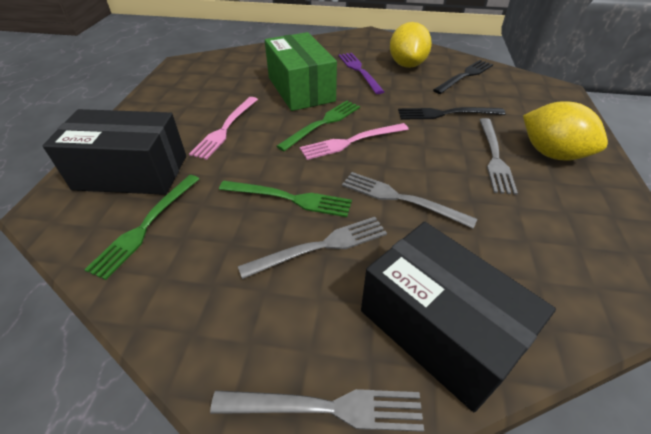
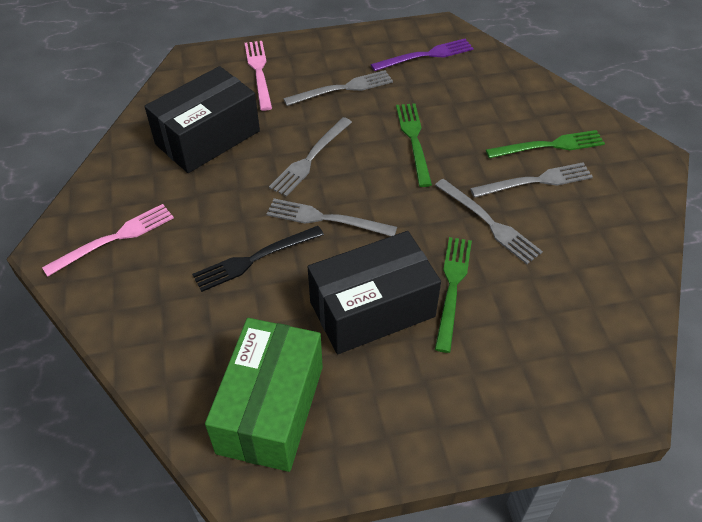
black fork: [398,107,506,119] [433,60,493,94] = 2 -> [192,226,324,292] = 1
grey fork: [210,389,424,432] [238,217,387,279] [342,172,477,229] [479,118,518,195] = 4 -> [267,198,397,236] [269,117,352,196] [283,70,393,106] [435,179,543,264] [470,162,593,198] = 5
yellow lemon: [390,22,432,68] [523,101,608,161] = 2 -> none = 0

